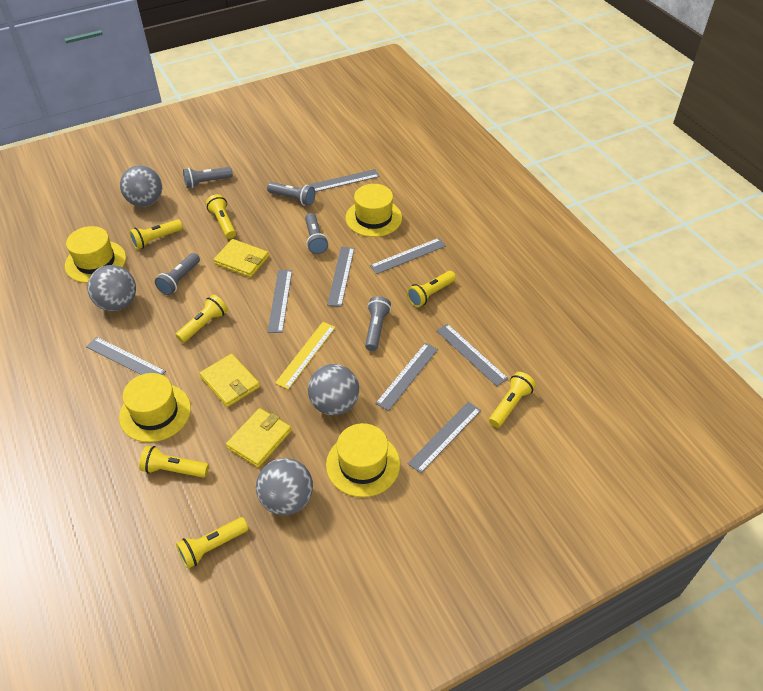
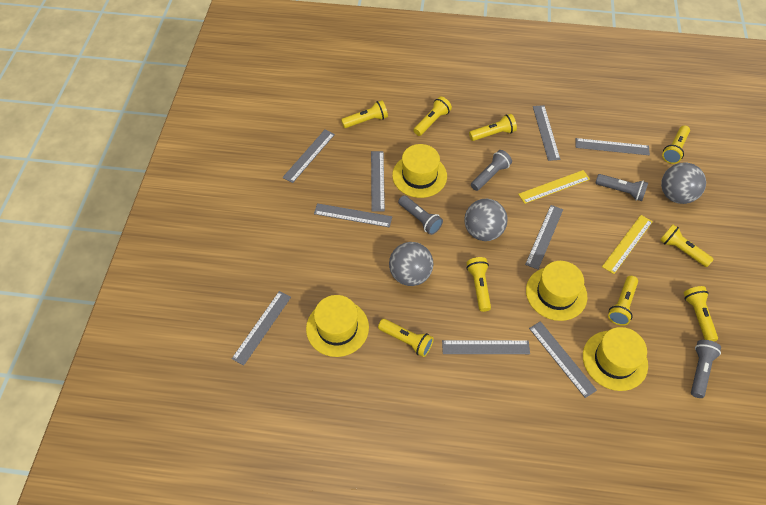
grey ball: [87,265,136,311] [120,165,162,207] [256,458,313,515] [308,364,359,415] = 4 -> [389,242,433,286] [464,199,508,241] [661,163,706,204] = 3
grey flashlight: [155,253,200,295] [183,167,233,188] [267,182,315,206] [305,213,328,254] [365,296,391,351] = 5 -> [398,195,443,235] [471,150,512,191] [596,174,648,201] [691,340,721,398] = 4
grey ruler: [86,337,166,375] [268,270,292,333] [309,169,380,192] [327,247,354,307] [370,238,446,274] [375,343,438,411] [408,402,481,474] [436,324,508,386] = 8 -> [232,291,291,366] [282,130,335,183] [314,203,392,227] [371,151,385,212] [442,340,530,354] [525,205,563,270] [529,321,597,398] [533,105,560,161] [575,138,650,155] = 9
yellow flashlight: [129,219,183,249] [139,446,209,478] [176,295,228,343] [176,517,249,569] [206,194,236,239] [407,271,456,307] [489,372,536,428] = 7 -> [341,100,388,128] [378,319,434,357] [414,96,452,136] [467,257,491,312] [469,114,517,141] [608,276,638,326] [660,225,714,267] [662,125,690,164] [684,286,718,341] = 9
yellow ruler: [275,322,336,389] = 1 -> [518,170,590,204] [602,215,653,274] = 2
yellow wallet: [199,354,260,407] [214,239,269,278] [226,408,292,468] = 3 -> none = 0

